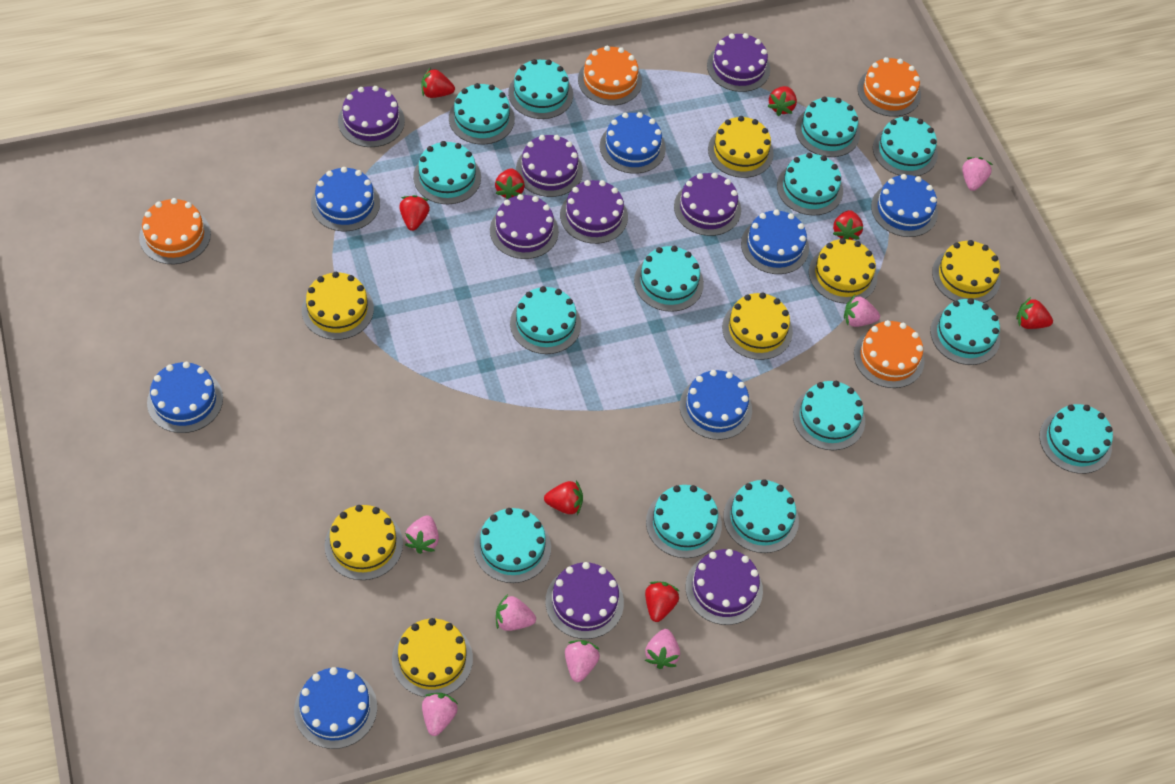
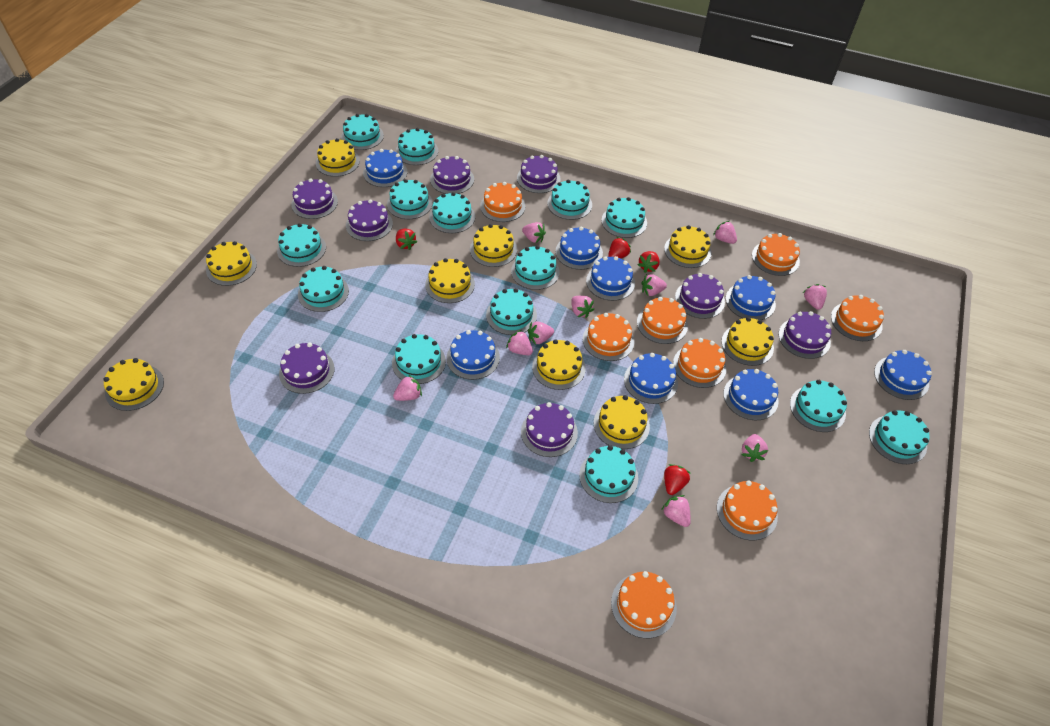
blue cake: [147,362,223,433] [294,667,377,749] [311,167,380,231] [600,112,666,174] [680,370,752,440] [741,209,809,274] [871,174,938,237] = 7 -> [363,149,407,187] [447,330,500,380] [555,227,603,270] [586,256,635,301] [624,353,678,404] [723,369,779,420] [726,275,776,320] [874,350,932,400] = 8
orange cake: [139,198,211,264] [578,46,642,106] [854,320,925,388] [858,57,921,117] = 4 -> [480,182,525,222] [583,313,634,361] [611,571,677,638] [637,297,688,344] [673,338,726,388] [717,481,778,541] [752,233,800,276] [831,295,884,341] = 8
pink strawberry: [405,515,439,554] [422,693,458,736] [496,594,536,631] [565,640,600,682] [645,629,680,669] [844,295,880,327] [962,157,993,191] = 7 -> [393,375,422,401] [506,330,533,355] [522,222,546,243] [528,322,554,345] [571,296,594,318] [641,274,667,296] [661,495,691,527] [713,221,737,244] [741,434,769,462] [803,284,827,310] = 10
red strawberry: [399,195,430,231] [421,68,455,98] [495,168,525,200] [544,480,583,515] [645,581,679,622] [768,86,797,116] [833,210,863,240] [1016,297,1053,329] = 8 -> [396,229,417,250] [608,237,631,259] [638,251,660,273] [664,464,691,495] = 4
yellow cake: [302,272,374,340] [325,505,403,580] [392,618,473,697] [708,116,774,178] [722,292,793,360] [809,238,877,304] [932,240,1000,303] = 7 -> [103,358,164,411] [206,241,257,286] [316,138,360,177] [425,258,475,303] [470,224,517,267] [532,339,586,390] [594,395,650,449] [664,225,712,268] [722,317,774,366] = 9

